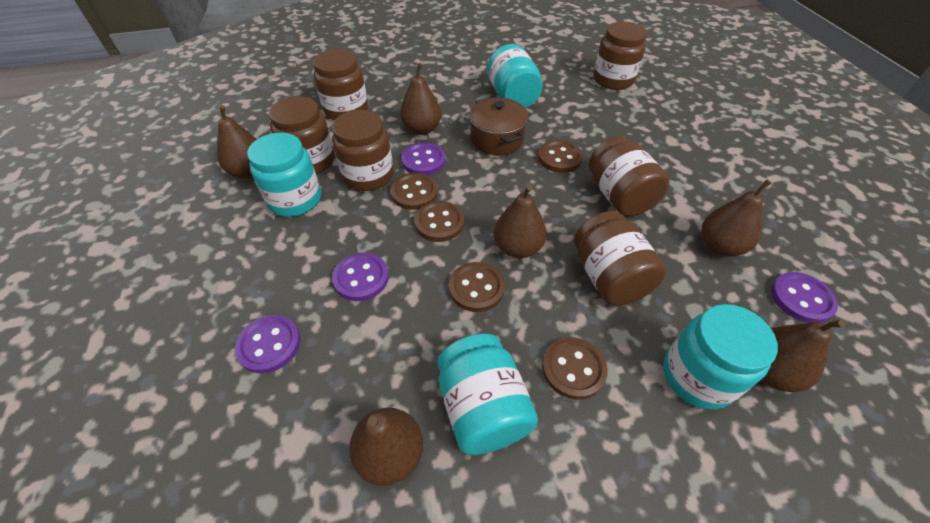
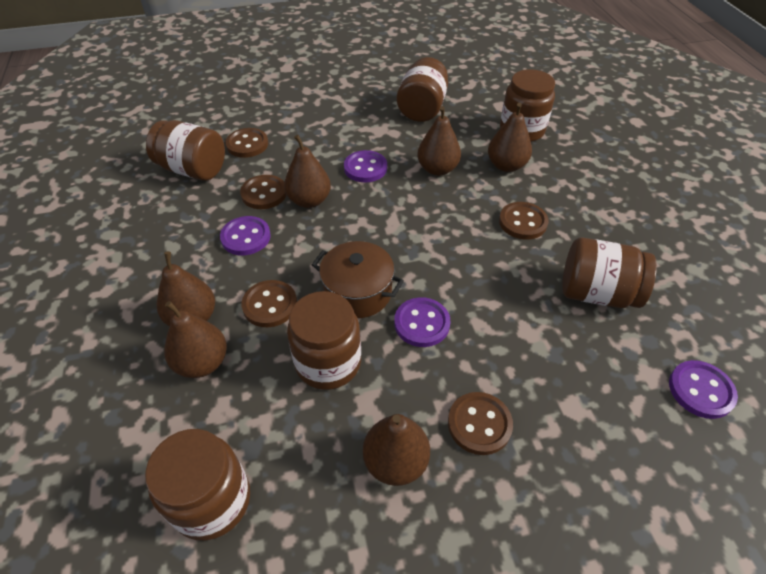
turquoise jar: [247,132,321,217] [437,334,538,455] [487,44,543,108] [663,304,778,409] = 4 -> none = 0

